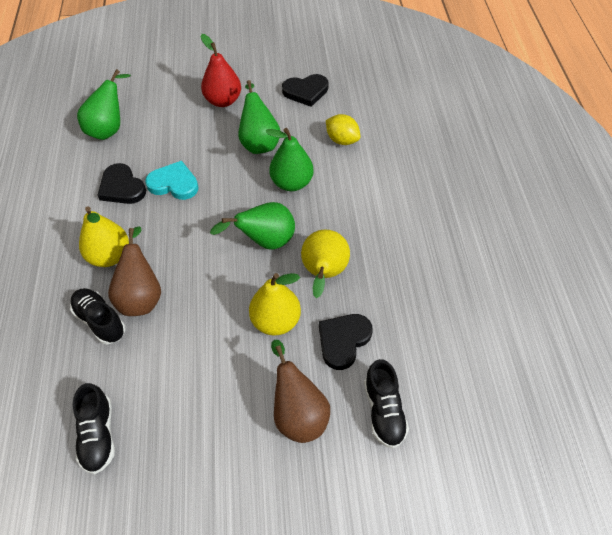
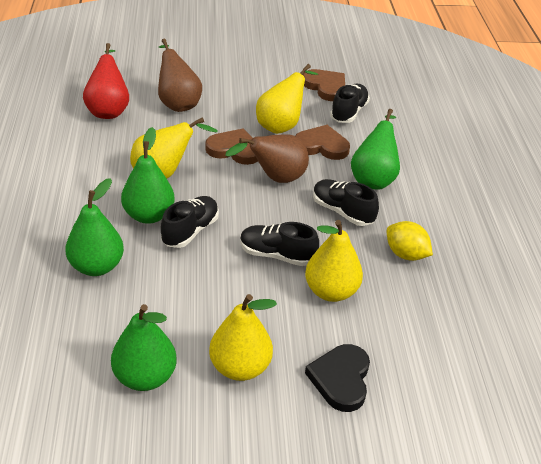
black heart: [98,163,146,204] [282,74,328,107] [319,314,373,370] = 3 -> [305,344,370,412] = 1
black shoe: [70,288,125,344] [73,383,115,474] [364,359,409,448] = 3 -> [161,196,219,248] [240,222,319,266] [313,179,379,226] [330,84,370,123] = 4
brown heart: none = 0 -> [205,129,258,165] [295,125,350,160] [303,69,345,101] = 3
turquoise heart: [145,161,199,200] = 1 -> none = 0
yellow pear: [79,206,129,267] [249,273,301,335] [301,229,350,298] = 3 -> [130,117,218,179] [209,294,277,381] [256,64,318,134] [305,220,363,302] = 4

